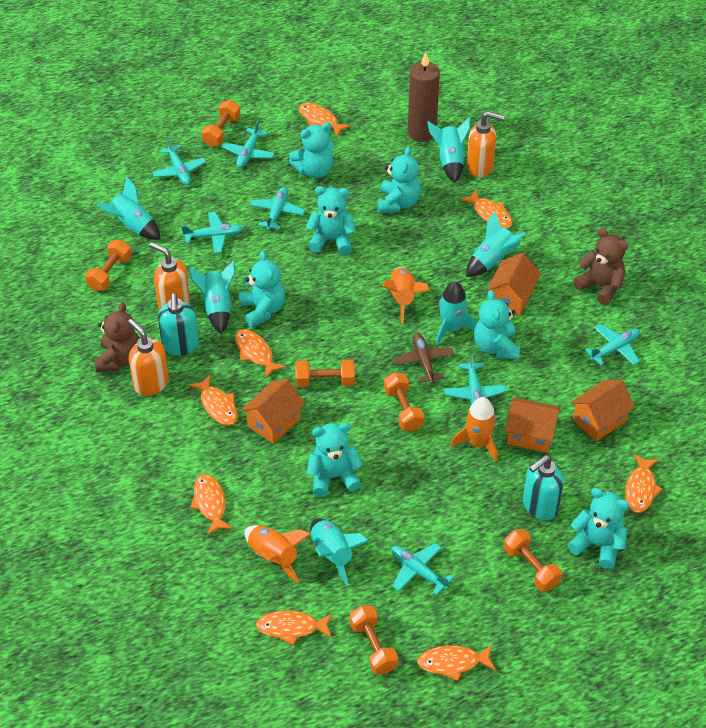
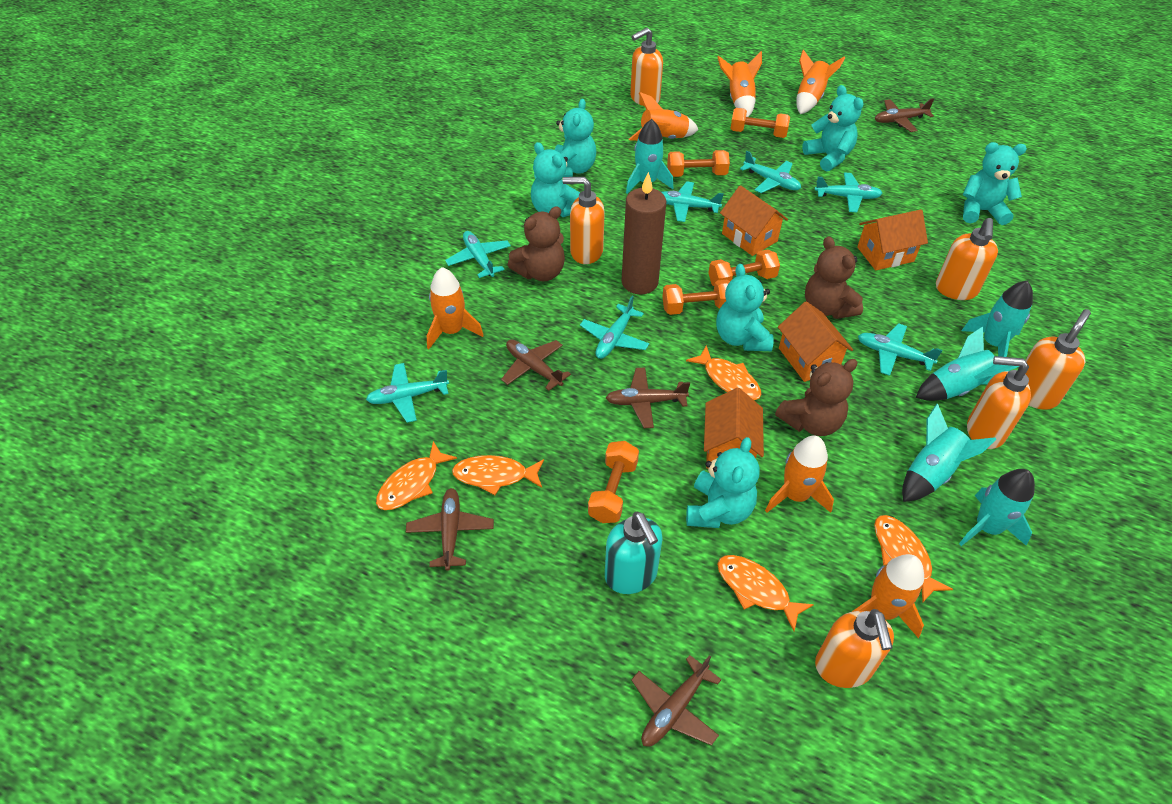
brown plane: [394,333,454,383] = 1 -> [406,488,494,571] [501,340,571,391] [606,367,690,428] [631,655,722,747] [875,98,934,132] = 5
brown teddy bear: [95,302,140,372] [574,228,628,305] = 2 -> [508,206,565,281] [775,359,858,436] [805,236,863,319] = 3
orange dumbbell: [85,239,132,291] [201,100,241,147] [295,359,355,387] [350,605,398,675] [384,372,424,431] [504,529,562,592] = 6 -> [588,441,639,523] [662,280,730,315] [667,150,730,177] [708,249,780,286] [730,108,790,138] = 5
orange fish: [189,375,238,426] [190,474,233,535] [235,329,286,378] [256,610,332,645] [299,103,351,136] [417,645,496,681] [460,190,513,228] [625,454,662,513] = 8 -> [376,441,457,510] [452,455,544,495] [686,345,762,400] [717,555,814,631] [874,515,953,603] = 5
orange rocket: [244,525,311,583] [383,267,430,324] [450,397,498,462] = 3 -> [427,267,484,349] [629,92,698,141] [717,51,762,117] [765,435,834,513] [797,49,846,114] [852,554,924,638] = 6
orange soap dispenser: [128,319,169,396] [149,242,190,310] [467,111,504,178] = 3 -> [562,177,605,264] [630,28,663,106] [815,609,894,688] [936,218,998,300] [967,356,1031,449] [1025,309,1091,410] = 6
turquoise rocket: [96,177,161,240] [188,260,235,334] [310,518,369,586] [427,117,470,183] [435,282,477,346] [466,212,526,277] = 6 -> [626,119,673,194] [902,404,996,502] [916,327,1019,401] [959,469,1035,546] [961,281,1033,357] = 5
turquoise soap dispenser: [158,293,199,356] [523,455,564,520] = 2 -> [605,512,663,594] = 1
turquoise teddy bear: [239,251,285,328] [289,122,334,178] [306,186,356,255] [307,423,363,497] [378,146,421,213] [474,290,520,360] [567,488,629,569] = 7 -> [531,142,580,217] [554,99,596,177] [686,437,760,528] [716,264,774,351] [802,85,863,171] [963,142,1027,225] = 6

